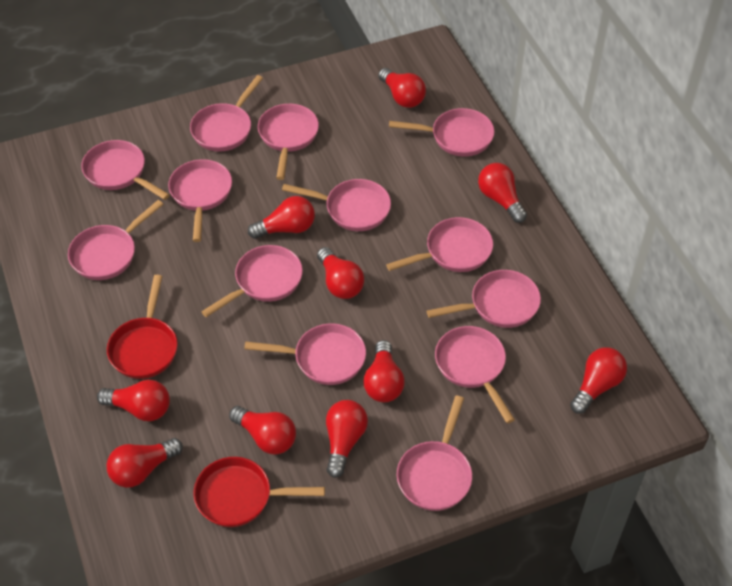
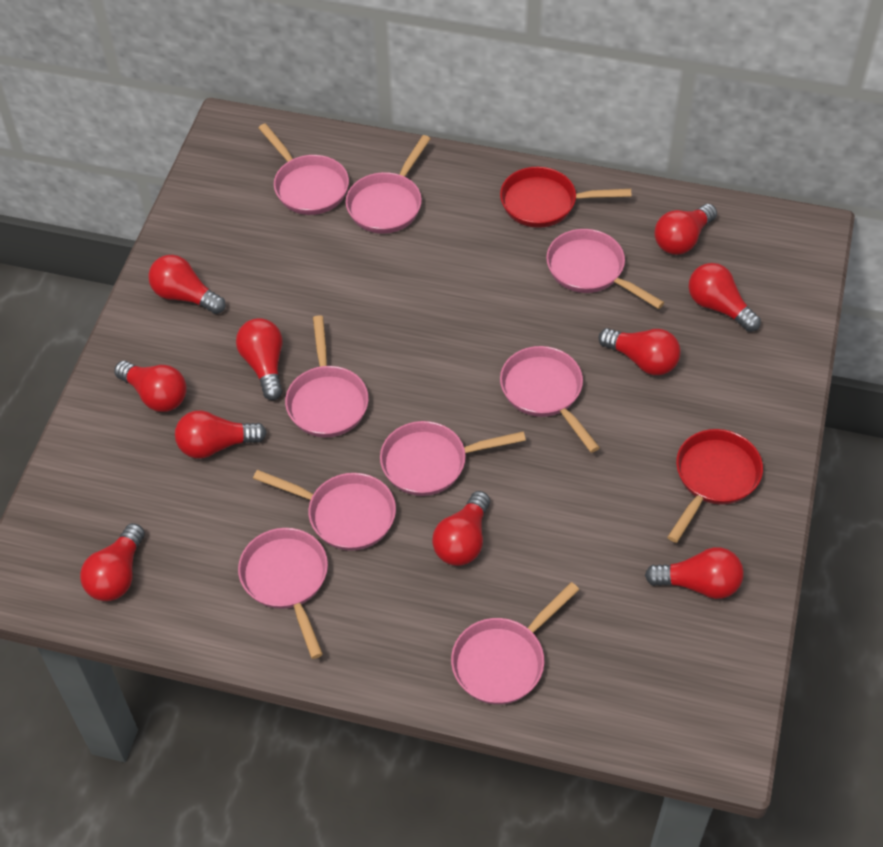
pink pan: [68,200,163,280] [81,140,170,200] [168,159,232,242] [190,75,263,152] [201,245,303,317] [244,323,366,385] [258,104,319,180] [282,179,391,231] [386,217,493,272] [389,108,494,157] [397,396,472,511] [426,270,541,328] [435,326,515,423] = 13 -> [238,528,328,659] [253,470,396,551] [258,123,349,215] [285,315,369,437] [346,135,430,234] [380,421,526,496] [451,582,579,705] [500,346,600,453] [546,229,665,309] = 9

